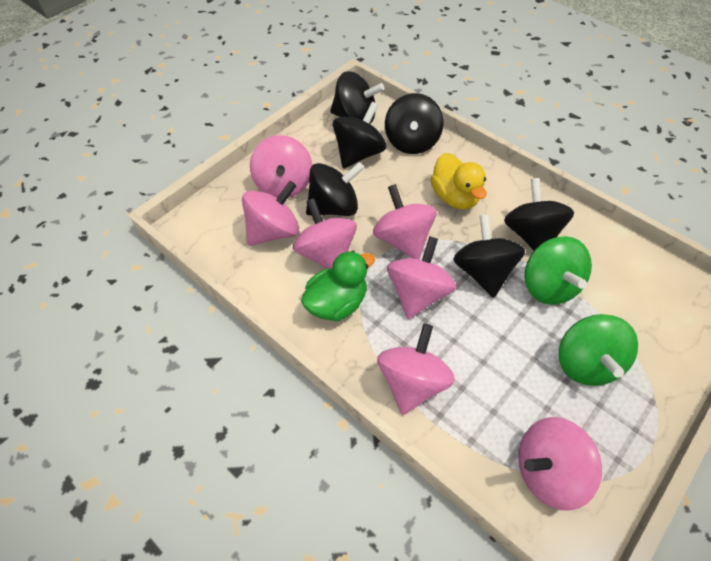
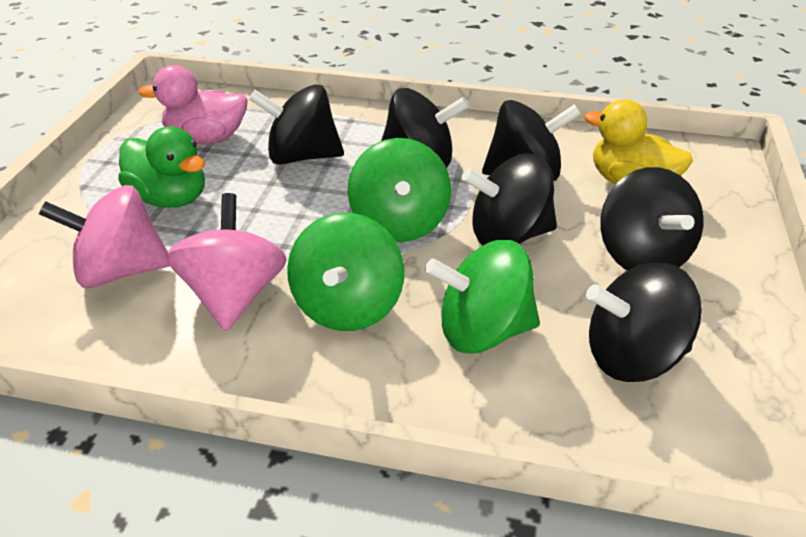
green spinning top: [525,236,592,305] [559,314,638,386] = 2 -> [287,213,404,331] [348,138,451,242] [425,240,540,354] = 3
pink duck: none = 0 -> [138,65,248,144] = 1
pink spinning top: [242,181,299,246] [250,135,312,198] [293,198,357,269] [373,184,437,259] [377,323,455,415] [387,236,456,319] [518,417,602,511] = 7 -> [39,185,169,288] [166,193,287,331] = 2

